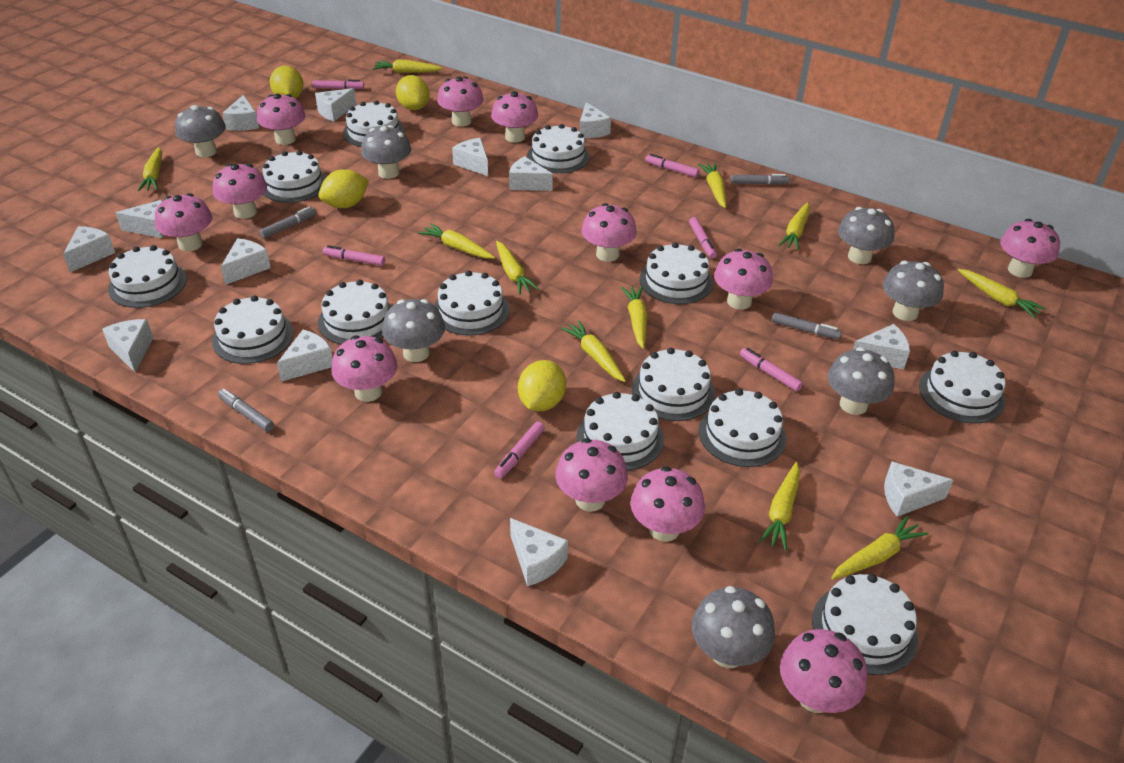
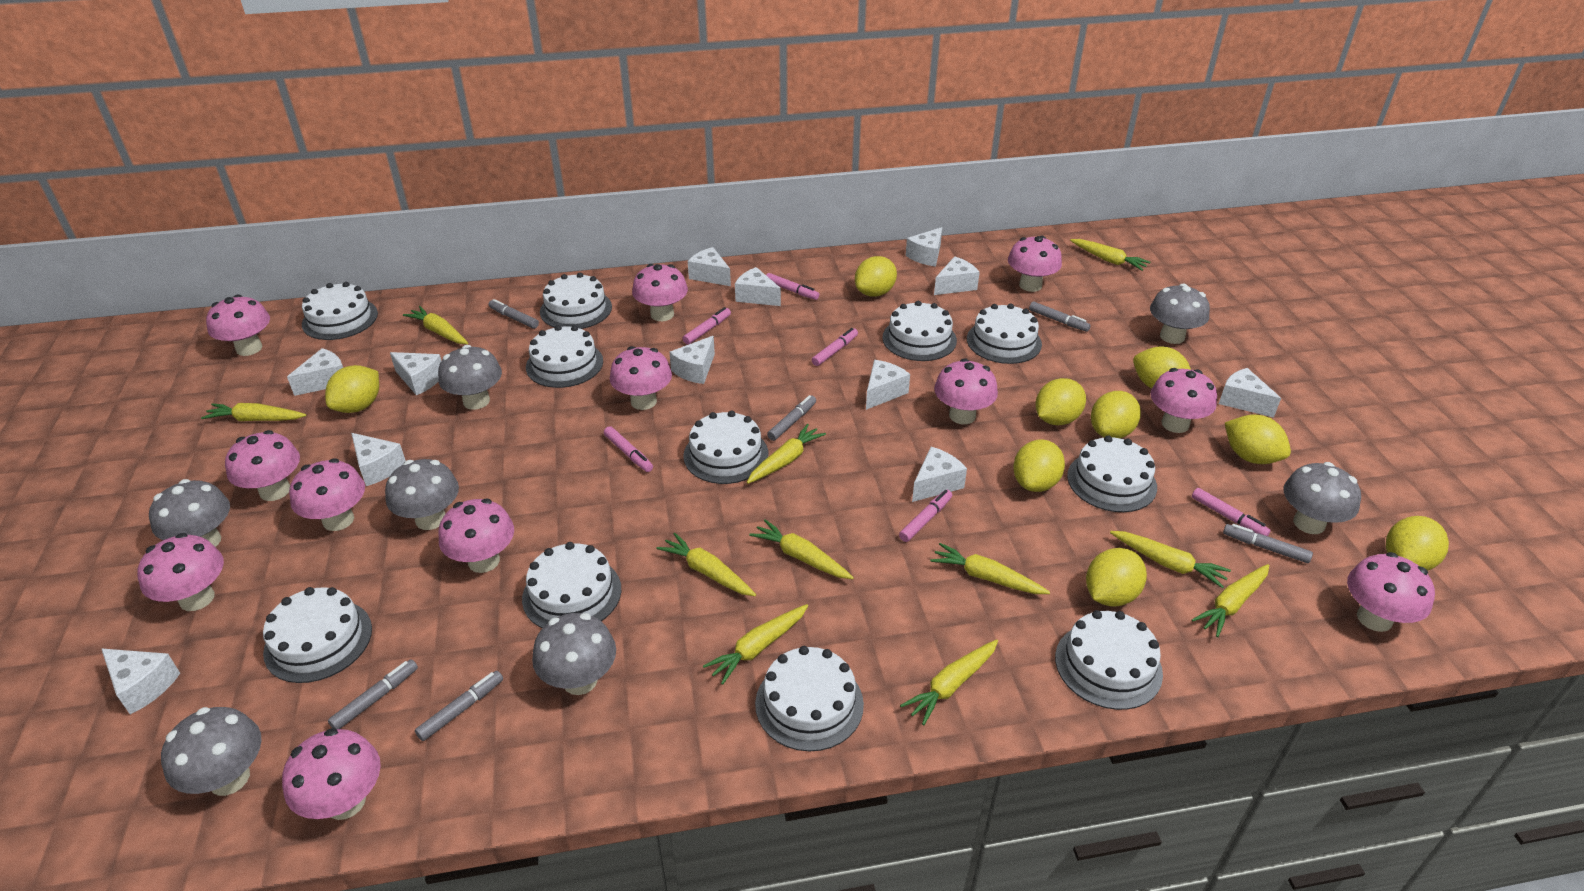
grey marker: [218,389,274,432] [259,207,316,238] [731,174,789,185] [772,312,842,339] = 4 -> [328,659,418,729] [415,671,503,741] [489,299,539,329] [767,395,816,441] [1029,301,1091,332] [1223,524,1313,563] = 6
white cake: [108,245,187,308] [212,296,294,364] [262,151,326,203] [318,280,392,345] [343,100,405,147] [434,270,509,336] [527,124,590,173] [577,392,664,470] [632,348,715,421] [639,242,713,304] [699,389,786,467] [812,574,918,675] [919,351,1005,424] = 13 -> [263,587,372,683] [302,282,378,340] [522,542,621,628] [526,325,603,388] [540,273,612,329] [683,411,768,484] [755,646,864,751] [882,301,957,361] [967,303,1042,364] [1055,610,1163,710] [1067,436,1157,512] = 11
white cheese: [63,226,115,272] [102,319,153,372] [116,200,164,238] [221,238,271,285] [223,95,259,131] [277,330,333,382] [315,88,356,121] [452,138,488,176] [509,156,553,191] [510,518,568,586] [580,102,611,138] [853,324,910,369] [884,461,953,517] = 13 -> [102,649,180,714] [287,348,343,396] [351,433,406,486] [390,352,442,395] [669,336,715,384] [688,247,731,286] [735,267,781,306] [866,360,910,410] [906,227,942,267] [912,447,967,502] [934,256,980,295] [1219,368,1281,417] = 12
yellow lemon: [270,66,304,99] [319,169,369,208] [396,75,430,110] [518,360,566,411] = 4 -> [325,365,379,413] [855,256,897,297] [1013,439,1065,492] [1035,378,1086,425] [1086,548,1147,606] [1091,391,1141,438] [1133,347,1191,389] [1225,415,1291,464] [1386,516,1449,571] = 9

